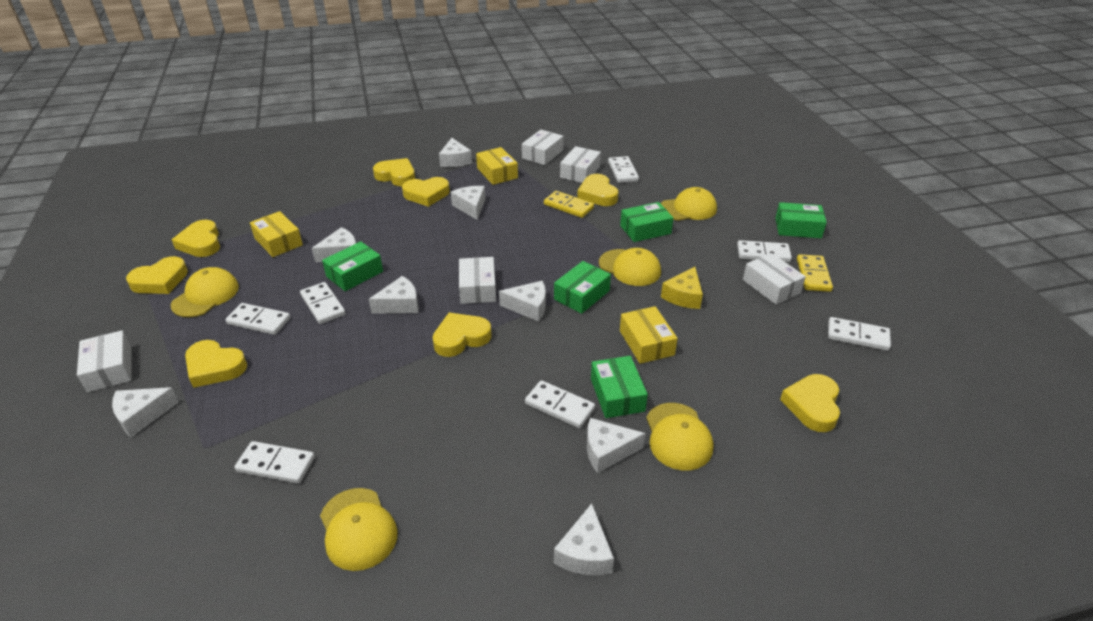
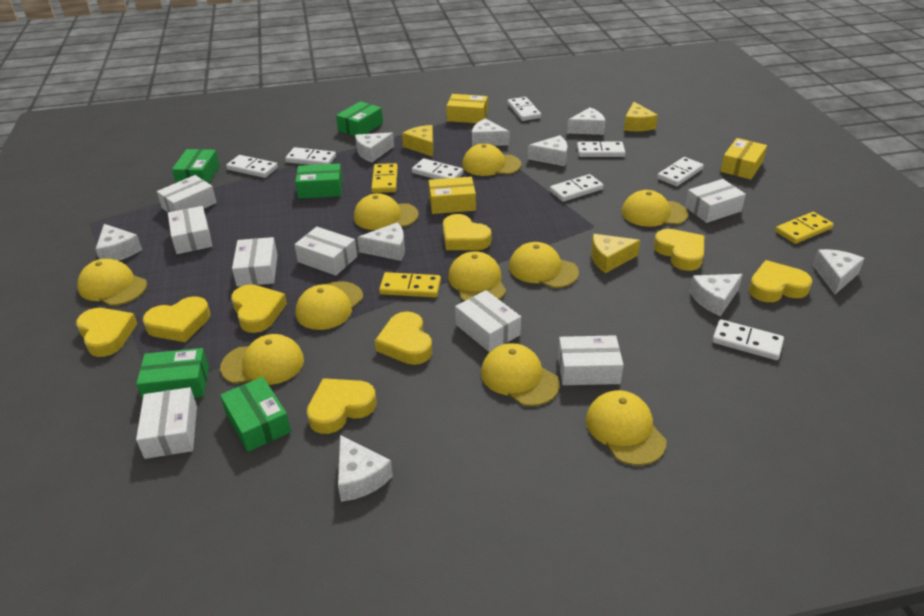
white box: [77,330,131,392] [459,257,496,304] [522,130,563,165] [560,146,601,183] [743,253,806,304] = 5 -> [136,387,197,459] [157,175,217,212] [168,206,212,254] [232,237,277,287] [294,227,357,276] [455,290,521,352] [558,335,624,385] [685,179,746,223] = 8
white cheese: [112,387,179,437] [312,227,356,262] [369,276,418,314] [439,138,472,167] [451,186,485,220] [499,281,546,321] [554,504,614,575] [587,418,645,473] = 8 -> [95,224,142,261] [338,435,393,502] [355,132,394,162] [357,222,405,261] [472,119,510,147] [528,135,567,166] [567,107,606,135] [690,274,743,316] [813,249,865,294] = 9
white domino: [226,303,290,335] [234,441,315,483] [300,282,346,324] [525,380,595,428] [608,156,639,183] [737,240,792,262] [828,317,891,351] = 7 -> [226,155,278,178] [285,147,336,165] [412,158,464,179] [508,97,541,121] [550,174,604,202] [577,141,625,157] [657,157,704,186] [712,319,784,360] = 8
yellow cap: [171,267,239,317] [320,488,398,571] [599,248,661,286] [646,403,713,470] [661,187,717,221] = 5 -> [77,259,147,306] [220,334,304,385] [296,281,363,330] [354,193,419,230] [448,251,506,301] [462,143,521,176] [481,343,560,406] [509,242,579,288] [586,390,666,465] [621,190,688,227] = 10
yellow cheese: [661,267,703,309] = 1 -> [402,125,433,157] [591,234,640,273] [624,102,658,131] = 3
yellow domino: [544,191,594,218] [797,254,833,292] = 2 -> [371,163,398,193] [379,272,441,297] [775,212,833,244] = 3

